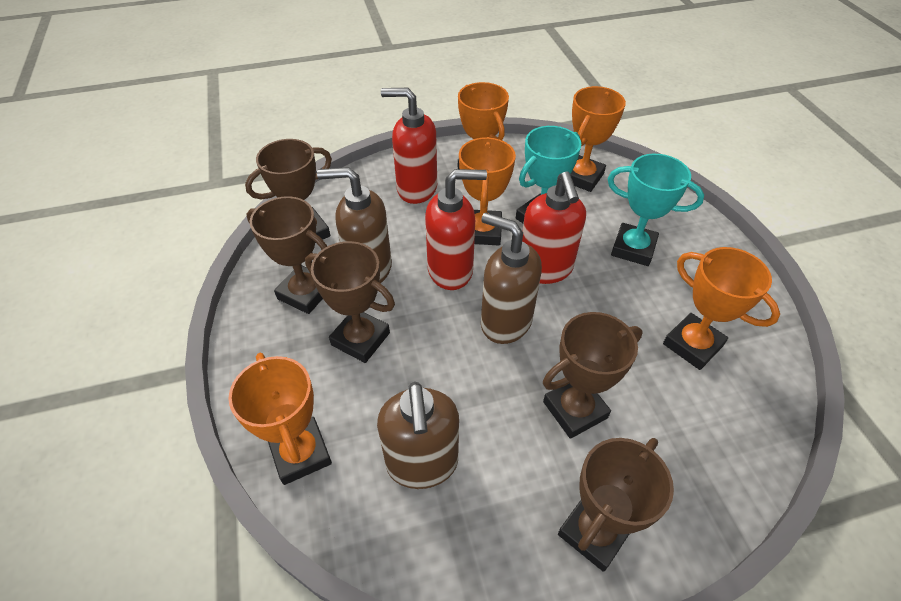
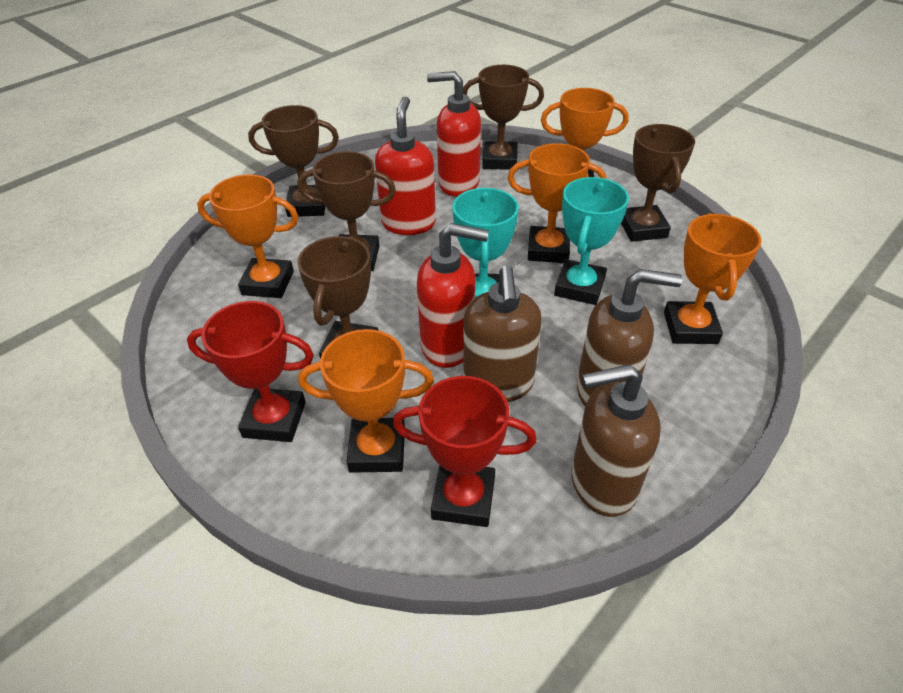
red trophy: none = 0 -> [187,301,314,442] [393,376,537,527] = 2

